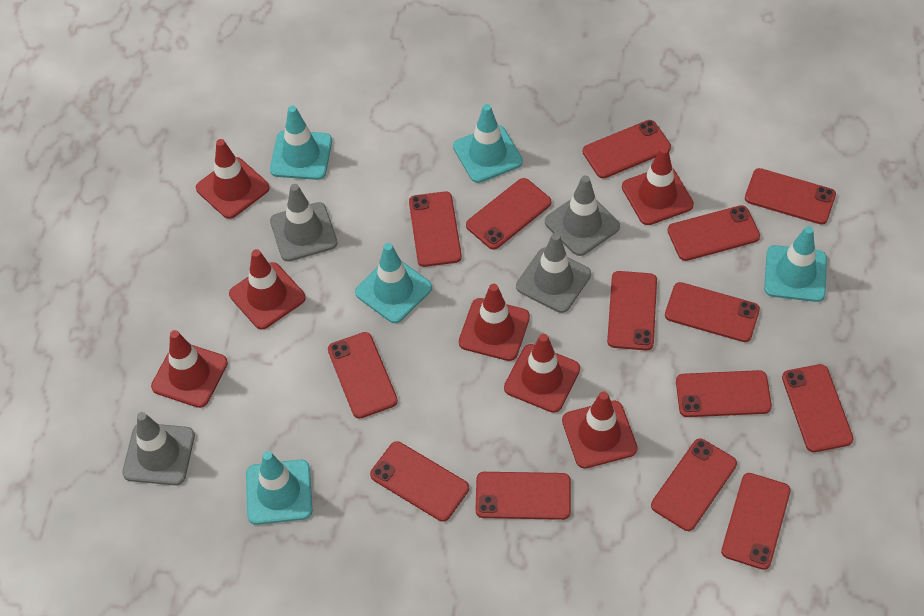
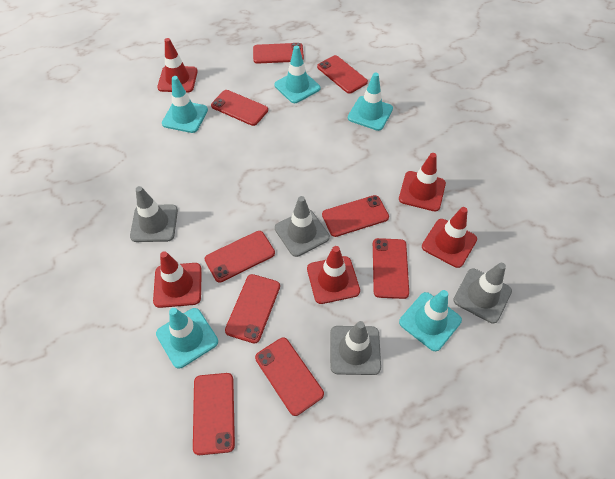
red phone: [328,332,398,419] [370,441,469,522] [409,191,462,267] [466,178,552,250] [476,472,571,520] [583,120,671,179] [607,271,657,350] [651,439,737,531] [665,282,760,342] [667,205,760,261] [676,370,772,417] [721,473,791,570] [745,168,836,225] [782,364,854,452] = 14 -> [193,373,235,455] [205,231,275,283] [211,90,268,126] [225,274,280,344] [253,43,304,64] [255,338,324,416] [317,55,368,94] [322,195,389,237] [373,238,409,299] = 9
red traffic cone: [151,330,228,408] [196,139,270,219] [229,249,306,329] [459,284,530,361] [504,334,580,413] [562,391,638,469] [622,146,694,225] = 7 -> [153,251,202,308] [157,38,198,93] [307,246,360,304] [399,153,446,211] [422,207,477,268] = 5

